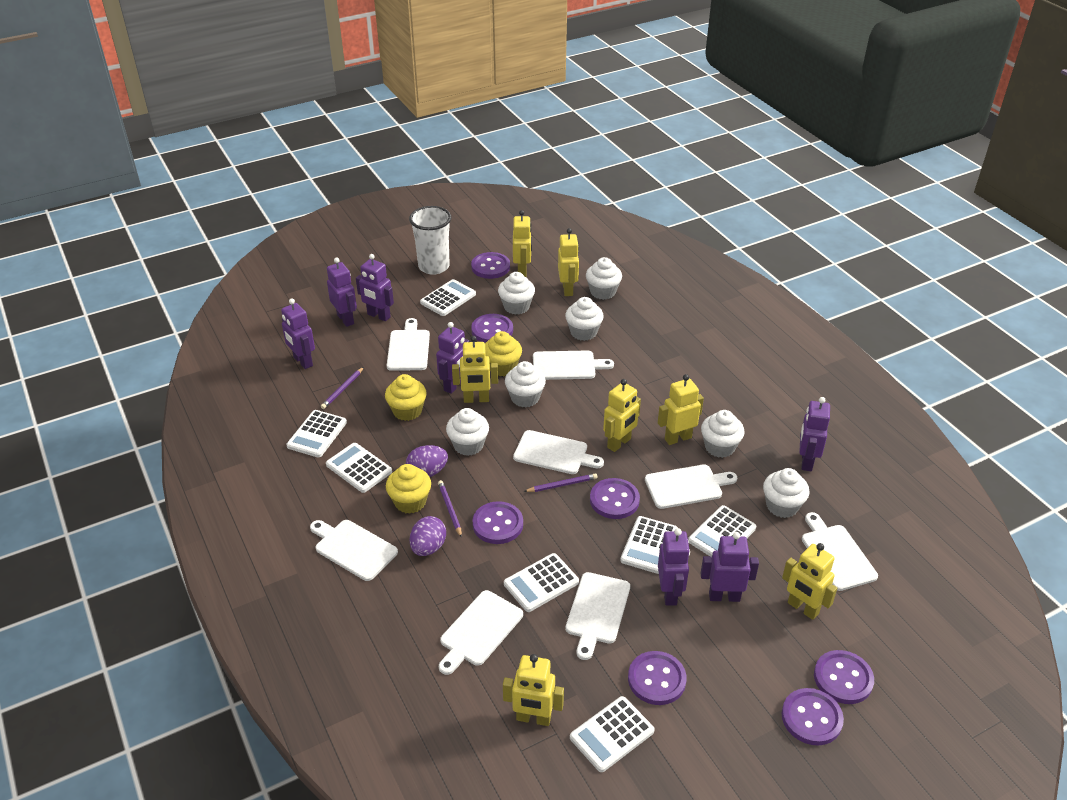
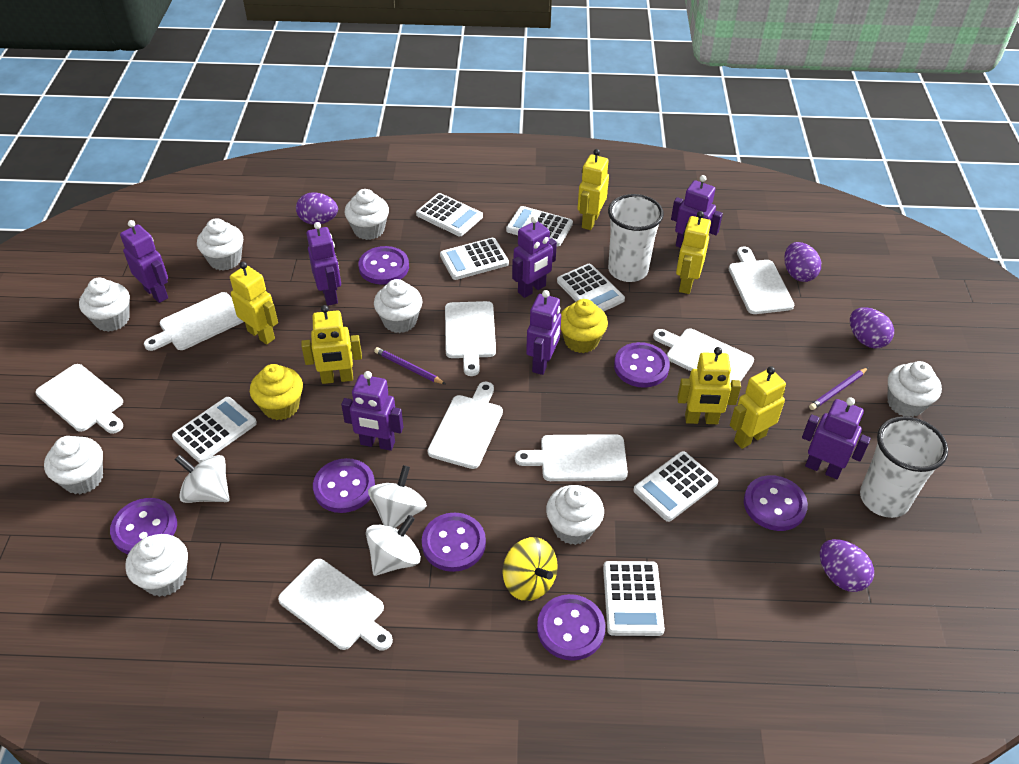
purple egg: [406,445,448,477] [410,516,446,556] = 2 -> [296,192,338,225] [784,242,821,282] [820,539,874,592] [850,307,894,349] = 4
purple pencil: [321,367,364,409] [438,480,462,538] [524,473,598,492] = 3 -> [374,347,445,384] [809,368,868,410] = 2
white cup: [409,206,451,275] = 1 -> [608,194,664,282] [860,416,948,518] = 2
white cupcake: [446,408,489,456] [498,272,535,315] [505,361,546,407] [565,297,604,341] [586,257,622,300] [701,410,745,458] [763,468,810,518] = 7 -> [44,436,103,494] [79,278,130,332] [125,534,188,597] [197,218,243,271] [344,189,389,240] [374,279,422,333] [546,485,604,545] [887,361,942,417] = 8
white spinning top: none = 0 -> [175,454,230,503] [366,515,421,576] [368,465,427,528] = 3
yellow cupcake: [385,374,427,421] [386,464,431,514] [485,331,522,376] = 3 -> [250,364,303,420] [561,299,608,353] = 2
yellow robot: [452,336,498,403] [503,654,564,726] [513,210,532,277] [558,228,579,296] [603,379,641,452] [658,374,704,445] [782,543,837,620] = 7 -> [230,262,278,345] [301,305,362,384] [577,149,609,230] [676,211,711,294] [677,347,741,424] [730,366,786,449] = 6
yellow spinning top: none = 0 -> [502,537,558,601] = 1

